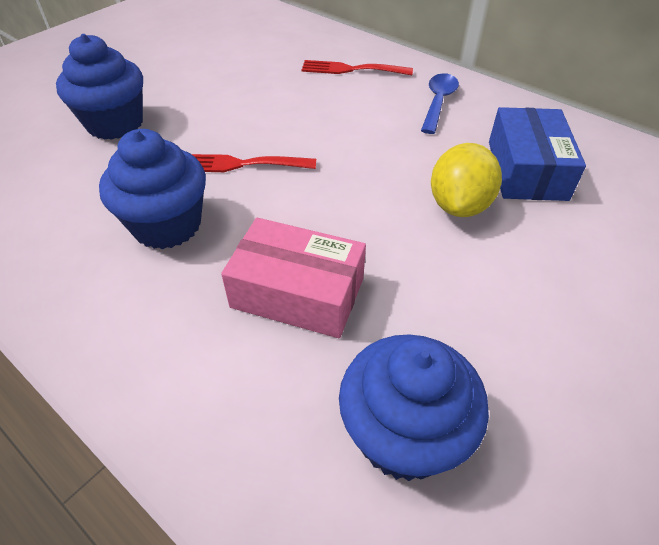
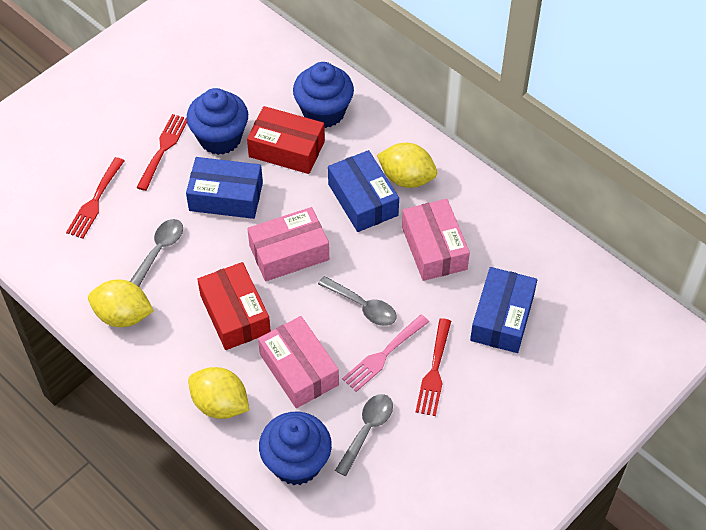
blue box: [489,107,586,201] = 1 -> [186,157,263,219] [328,150,399,232] [470,267,537,353] = 3
blue spoon: [421,73,459,134] = 1 -> none = 0
grey spoon: none = 0 -> [130,219,183,287] [318,276,396,326] [335,394,393,476] = 3
pink box: [221,218,366,338] = 1 -> [247,207,329,281] [258,316,339,408] [402,199,470,281] = 3
pink fork: none = 0 -> [342,315,429,392] = 1
red box: none = 0 -> [197,262,271,350] [247,106,325,174] = 2
red fork: [192,154,316,172] [302,60,413,75] = 2 -> [66,157,124,239] [136,114,187,191] [416,318,451,416] = 3
yellow lemon: [431,143,502,217] = 1 -> [88,280,154,327] [188,367,249,419] [377,143,437,188] = 3

